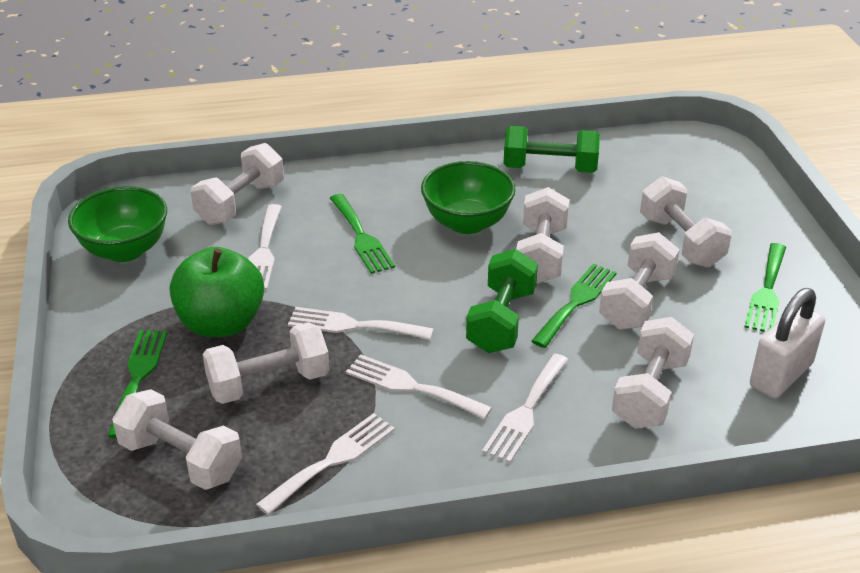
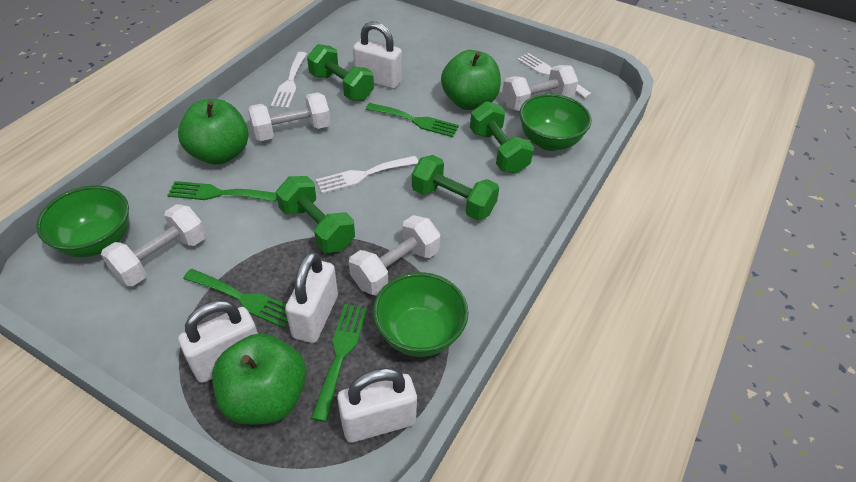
green apple: [170,247,264,337] = 1 -> [178,99,249,165] [212,333,307,425] [441,50,501,110] = 3
green bowl: [68,186,167,262] [421,161,515,234] = 2 -> [36,186,129,257] [373,272,468,357] [519,94,591,151] = 3
green dumbbell: [466,249,538,353] [503,126,600,173] = 2 -> [276,176,355,253] [307,44,374,101] [412,155,499,221] [470,101,534,174] = 4
white dumbbell: [112,389,242,490] [191,143,284,225] [202,322,330,404] [516,187,569,284] [599,232,680,330] [612,317,694,428] [640,176,732,267] = 7 -> [101,204,206,286] [248,92,331,141] [349,215,440,296] [502,65,578,111] = 4
white fork: [248,204,282,290] [256,413,395,515] [288,307,434,340] [346,354,492,419] [482,353,568,463] = 5 -> [271,52,307,109] [316,156,418,194] [517,53,592,98] = 3
white padlock: [750,288,825,398] = 1 -> [178,300,258,383] [285,252,338,343] [337,368,417,443] [353,22,402,89] = 4

